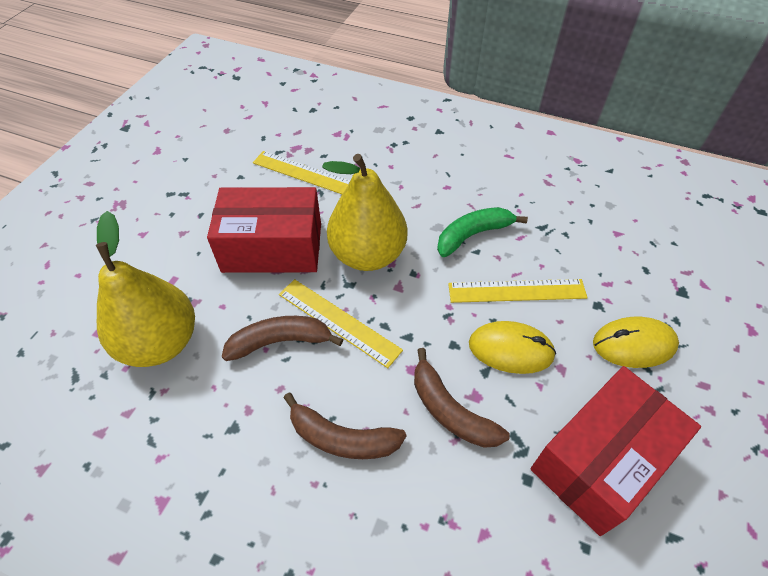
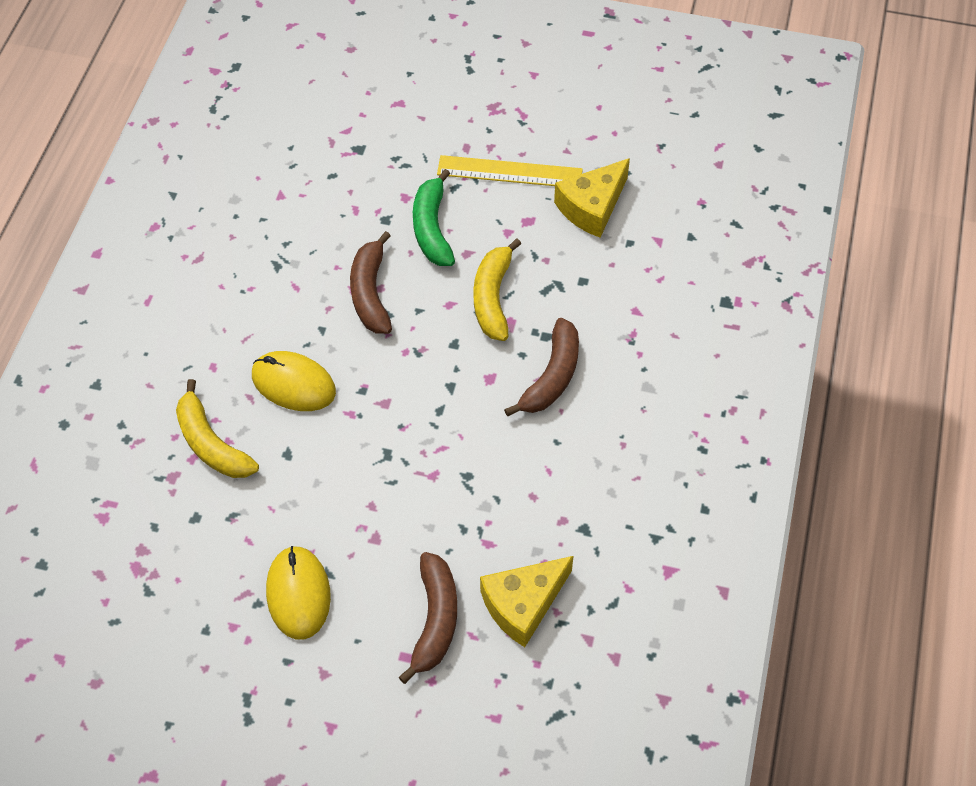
red box: [207,187,321,273] [530,366,701,536] = 2 -> none = 0
yellow banana: none = 0 -> [176,379,259,478] [473,239,521,341] = 2
yellow cheese: none = 0 -> [480,556,573,647] [554,158,630,238] = 2
yellow pear: [96,211,195,367] [322,154,407,271] = 2 -> none = 0
yellow ruler: [253,151,351,194] [279,279,403,368] [448,279,588,303] = 3 -> [437,155,583,186] = 1

